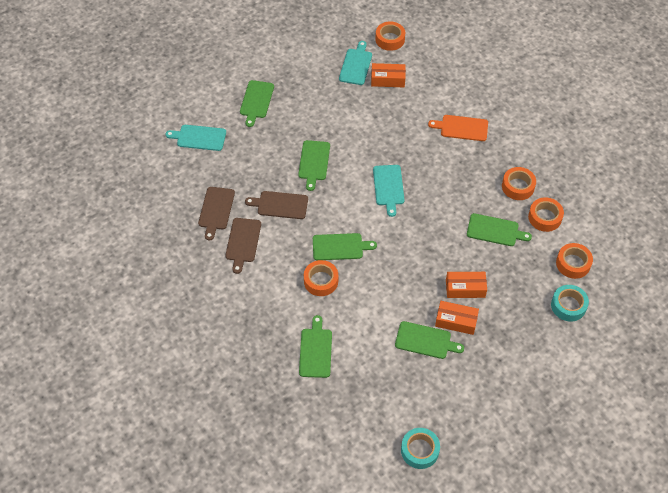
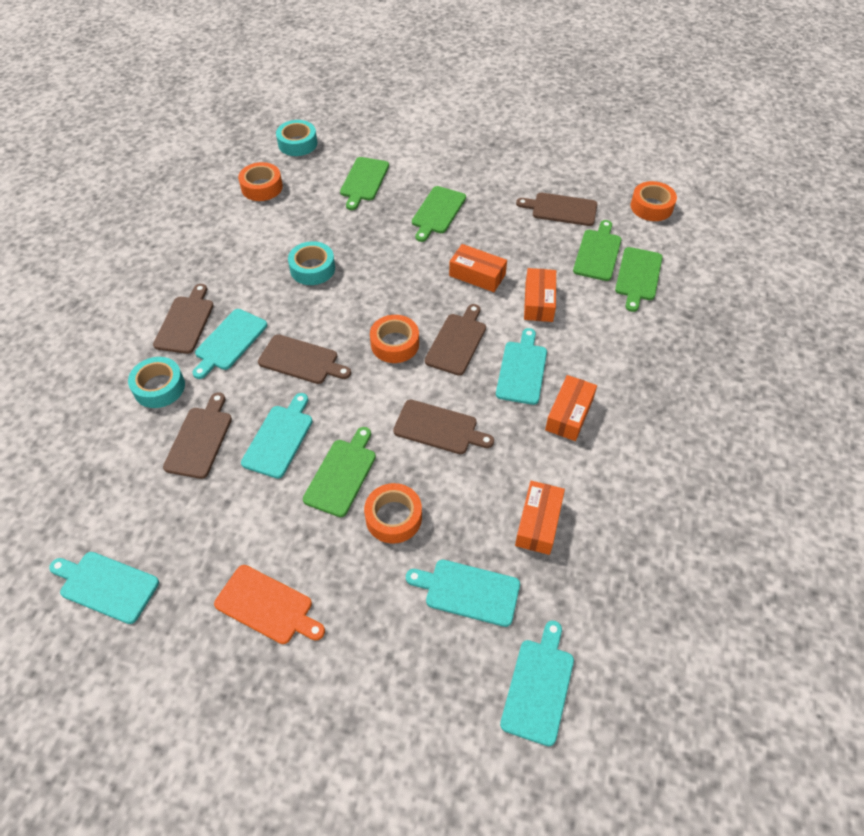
brown cutting board: [198,187,235,240] [225,218,261,274] [245,191,308,219] = 3 -> [153,284,214,354] [163,392,232,479] [258,334,351,384] [393,400,494,454] [425,304,486,376] [516,193,597,226] = 6
green cutting board: [240,80,274,127] [298,140,330,191] [299,315,332,378] [313,233,377,260] [395,321,464,359] [467,213,532,246] = 6 -> [303,427,376,517] [340,157,389,210] [412,186,466,242] [573,220,622,281] [615,247,663,312] = 5
orange box: [371,63,406,87] [435,301,479,335] [446,272,487,298] = 3 -> [449,244,507,292] [515,481,565,555] [524,268,556,322] [545,375,597,441] = 4
orange tape: [304,260,338,296] [375,21,405,51] [502,167,536,200] [528,197,564,232] [556,243,593,279] = 5 -> [238,162,283,201] [364,483,422,544] [370,315,419,363] [631,181,677,221] = 4
turquoise cutting board: [166,125,226,151] [339,41,372,85] [373,165,405,217] = 3 -> [49,552,159,624] [193,309,267,379] [241,393,313,479] [406,560,520,627] [496,328,547,405] [500,621,574,746] = 6
turquoise tape: [401,428,440,469] [551,285,589,321] = 2 -> [128,357,185,408] [276,120,317,156] [288,241,335,285] = 3

